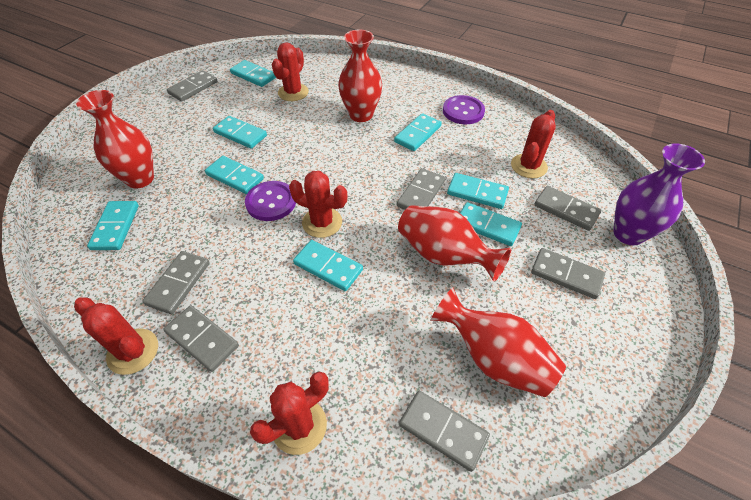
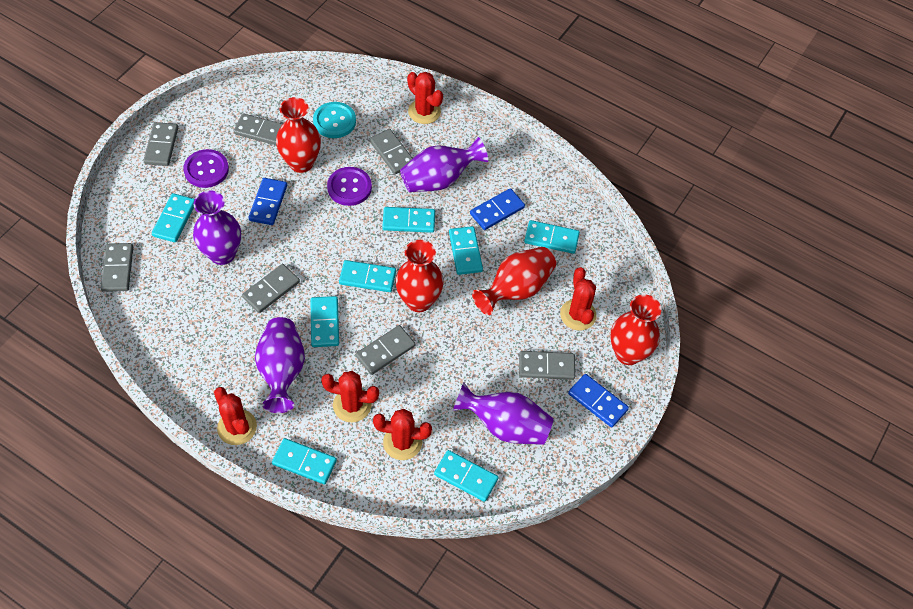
blue domino: none = 0 -> [248,178,287,225] [470,188,525,230] [568,374,629,428] = 3
purple vase: [613,143,705,245] = 1 -> [193,191,241,265] [255,317,305,413] [400,137,488,192] [453,382,554,445] = 4
turquoise button: none = 0 -> [313,102,356,138] = 1

